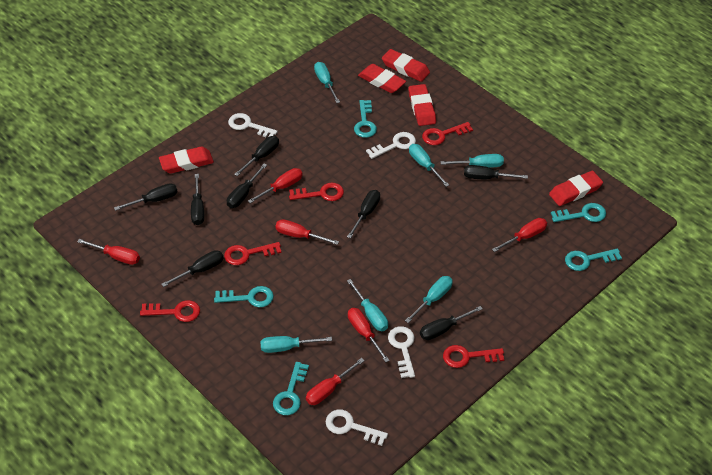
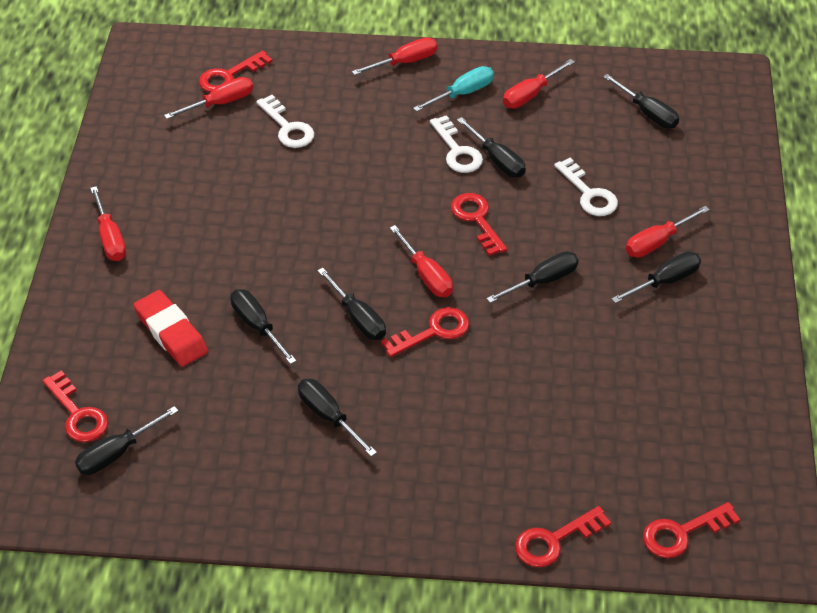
red eraser: [159,146,214,173] [358,64,406,93] [382,49,430,82] [408,84,436,126] [549,171,603,206] = 5 -> [134,290,208,367] = 1
red key: [140,300,200,322] [224,242,282,265] [289,183,344,201] [422,122,473,145] [443,345,504,368] = 5 -> [42,371,108,442] [199,50,272,92] [381,307,469,357] [451,193,507,256] [515,506,611,567] [643,502,740,558] = 6
turquoise key: [214,286,274,307] [273,362,309,415] [354,100,377,138] [551,203,606,222] [565,248,622,271] = 5 -> none = 0
turquoise screwdriver: [260,336,332,353] [314,62,340,103] [347,279,388,331] [405,276,453,323] [409,144,449,187] [440,154,504,168] = 6 -> [413,66,494,112] = 1
white key: [228,113,278,137] [326,409,388,446] [366,132,416,159] [388,326,415,378] = 4 -> [256,95,314,148] [430,115,483,173] [554,158,618,216] = 3

